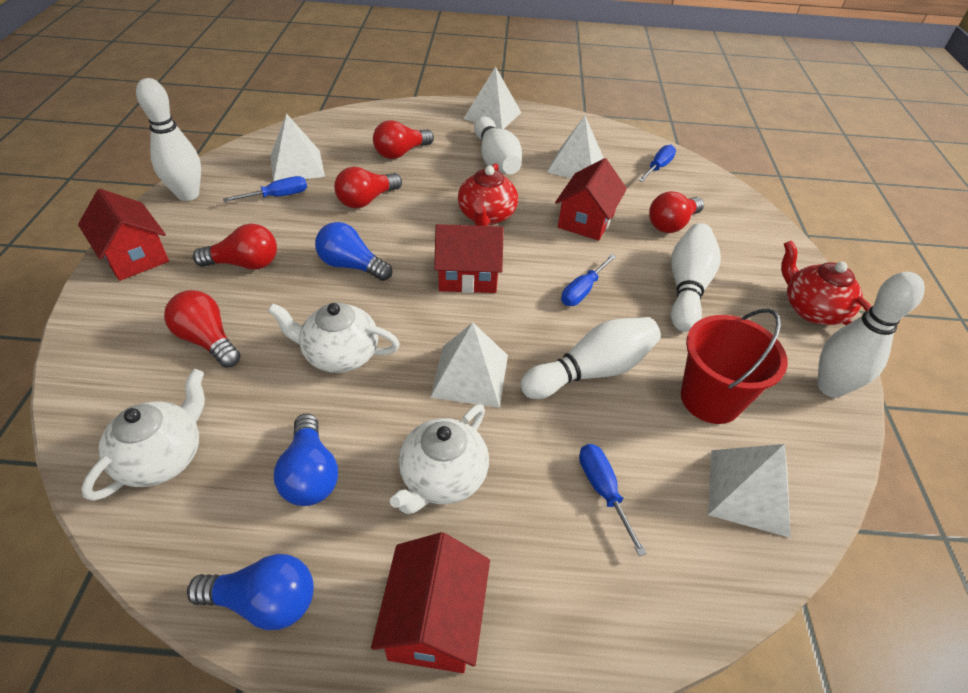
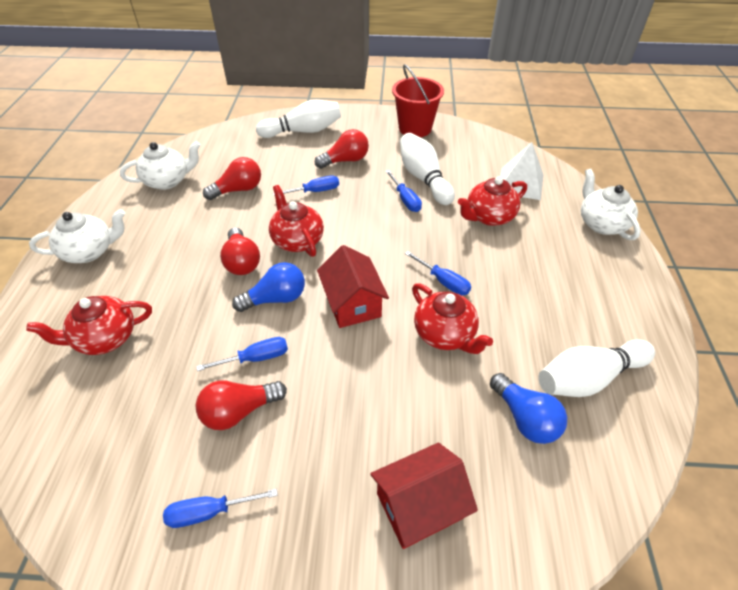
blue light bulb: [187,554,314,630] [274,414,338,506] [315,222,392,281] = 3 -> [232,262,305,312] [490,373,567,444] = 2
blue screwdriver: [223,176,307,202] [561,254,616,306] [579,444,647,556] [638,145,676,182] = 4 -> [163,489,278,528] [196,337,288,371] [273,175,339,196] [385,170,422,212] [405,251,471,295] = 5
red house: [78,189,169,281] [371,532,490,673] [434,224,504,293] [555,158,627,241] = 4 -> [317,245,389,328] [370,443,478,549] = 2
red light bulb: [164,290,240,368] [193,223,277,270] [334,167,402,209] [373,120,434,159] [649,191,704,233] = 5 -> [196,380,287,430] [203,157,261,200] [220,227,260,275] [315,129,369,169] = 4
red teapot: [458,163,518,226] [781,240,872,325] = 2 -> [26,296,152,355] [269,185,324,257] [412,283,493,354] [458,176,527,226] = 4
white bowling pin: [136,78,201,201] [474,116,522,174] [520,317,661,399] [671,223,721,332] [817,272,925,398] = 5 -> [256,100,341,138] [400,133,455,205] [538,339,655,397] = 3
white pyramid: [270,113,325,182] [430,323,508,408] [463,67,521,129] [547,116,604,178] [708,444,790,538] = 5 -> [500,142,543,200] = 1

